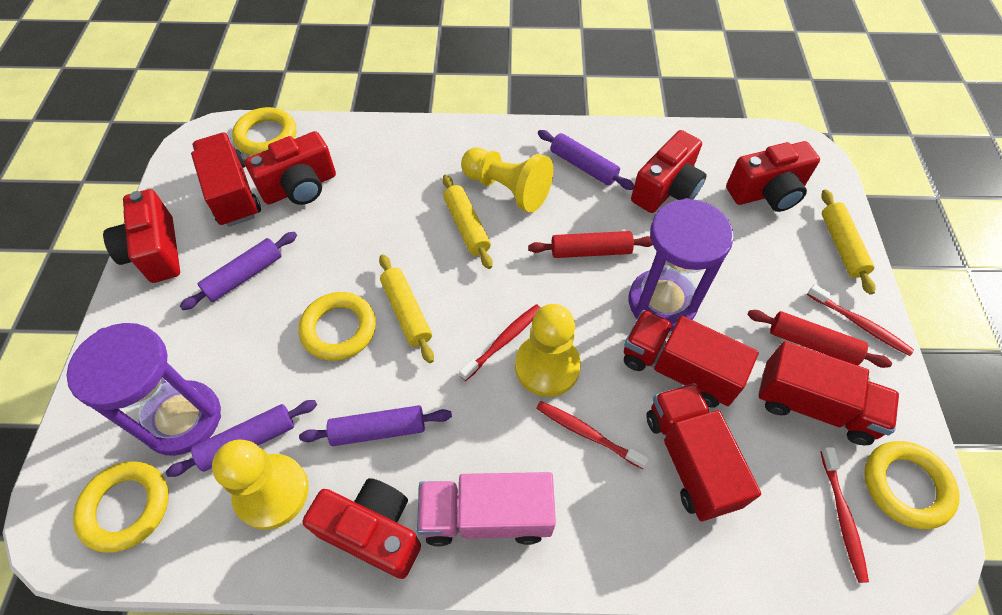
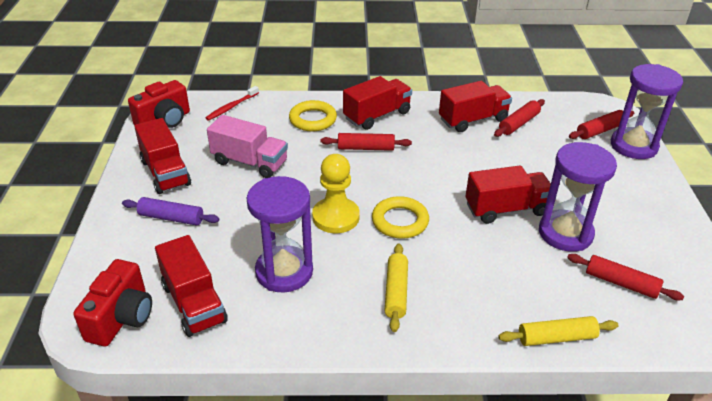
purple hourglass: [66,323,221,456] [629,198,734,331] = 2 -> [247,176,313,293] [539,142,617,252] [611,64,683,159] = 3
purple rolling pin: [166,400,317,477] [180,232,297,310] [299,405,452,446] [538,130,634,190] = 4 -> [122,197,219,225] = 1
red camera: [103,189,180,283] [245,131,336,205] [302,478,421,579] [631,130,707,213] [726,141,820,212] = 5 -> [73,259,152,346] [128,80,190,128] = 2
red rolling pin: [528,231,653,258] [748,310,892,368] = 2 -> [321,133,412,151] [494,99,545,137] [567,254,684,301] [569,110,634,139] = 4
red toothbrush: [459,304,541,381] [536,401,649,469] [807,284,914,356] [820,447,869,583] = 4 -> [205,86,259,121] = 1
red truck: [191,132,261,227] [624,310,759,408] [646,383,761,521] [758,341,899,445] = 4 -> [134,118,191,194] [155,235,228,337] [343,76,412,130] [439,81,512,132] [465,166,551,224] = 5
yellow pawn: [212,439,309,530] [461,148,553,213] [515,304,581,397] = 3 -> [312,154,360,233] = 1
yellow ring: [73,461,169,553] [232,107,296,156] [299,292,376,361] [864,441,960,529] = 4 -> [289,100,337,131] [372,196,429,239] = 2
yellow rolling pin: [379,254,434,363] [443,175,493,269] [821,189,876,295] = 3 -> [385,244,408,332] [498,316,618,346] = 2

